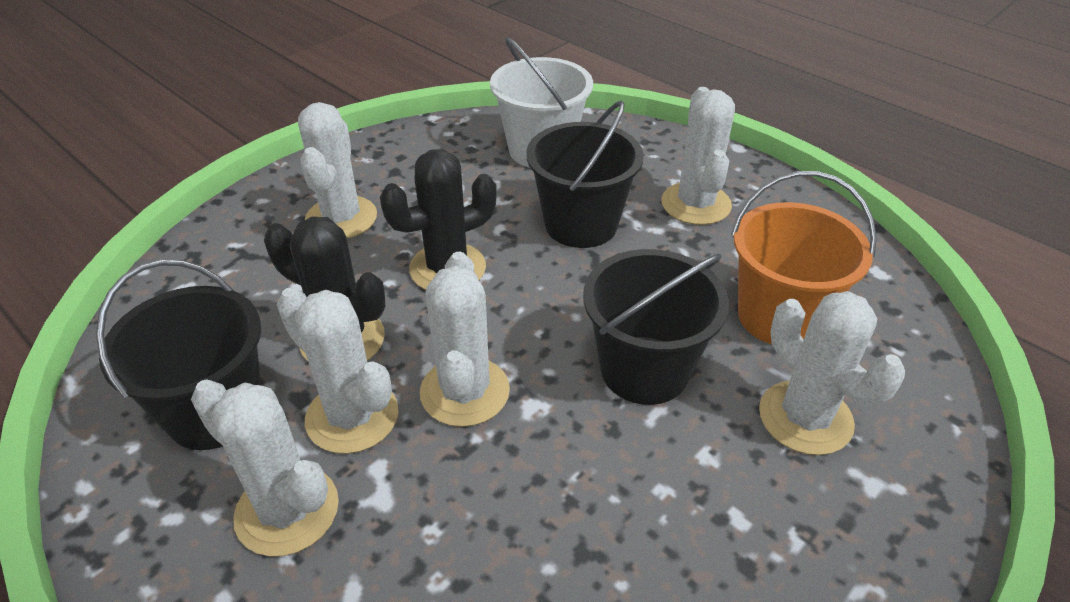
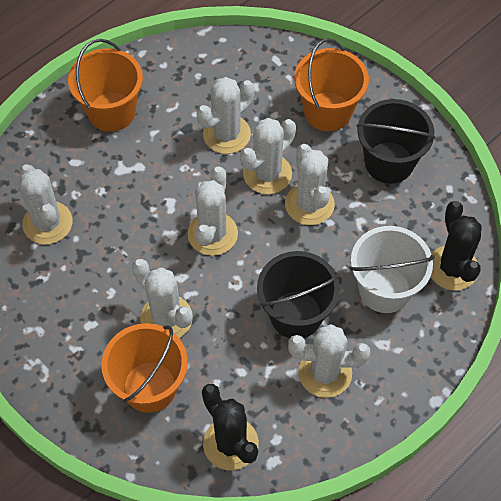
black bucket: [96,260,261,450] [526,101,644,248] [583,249,729,405] = 3 -> [257,251,340,338] [356,99,435,184] = 2
orange bucket: [731,171,877,344] = 1 -> [68,39,143,132] [102,323,188,413] [294,38,369,131] = 3
white cactus: [191,379,339,557] [277,287,399,454] [298,102,377,239] [420,252,510,427] [661,87,735,225] [759,291,905,455] = 6 -> [20,164,72,244] [132,259,193,338] [188,166,238,256] [196,77,255,154] [240,118,296,194] [285,144,335,225] [288,324,370,398] = 7

